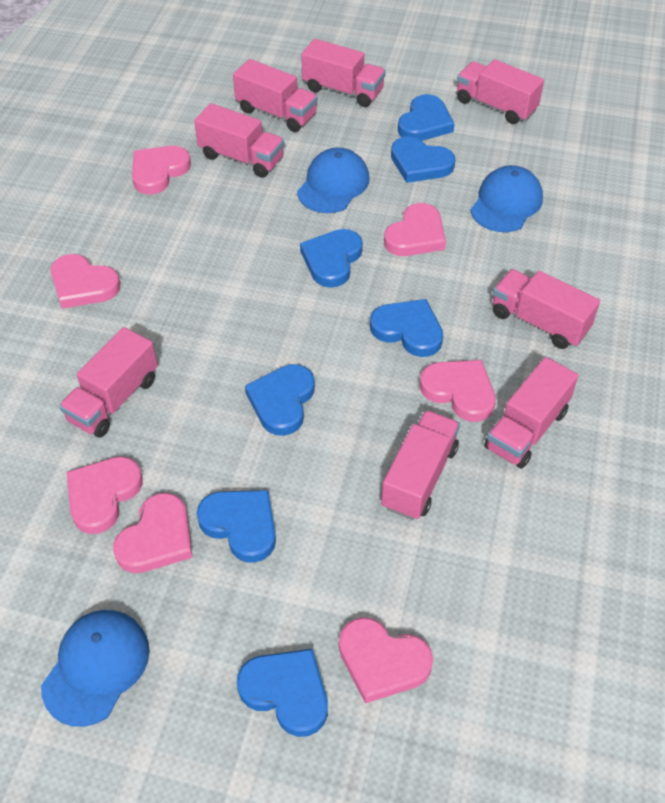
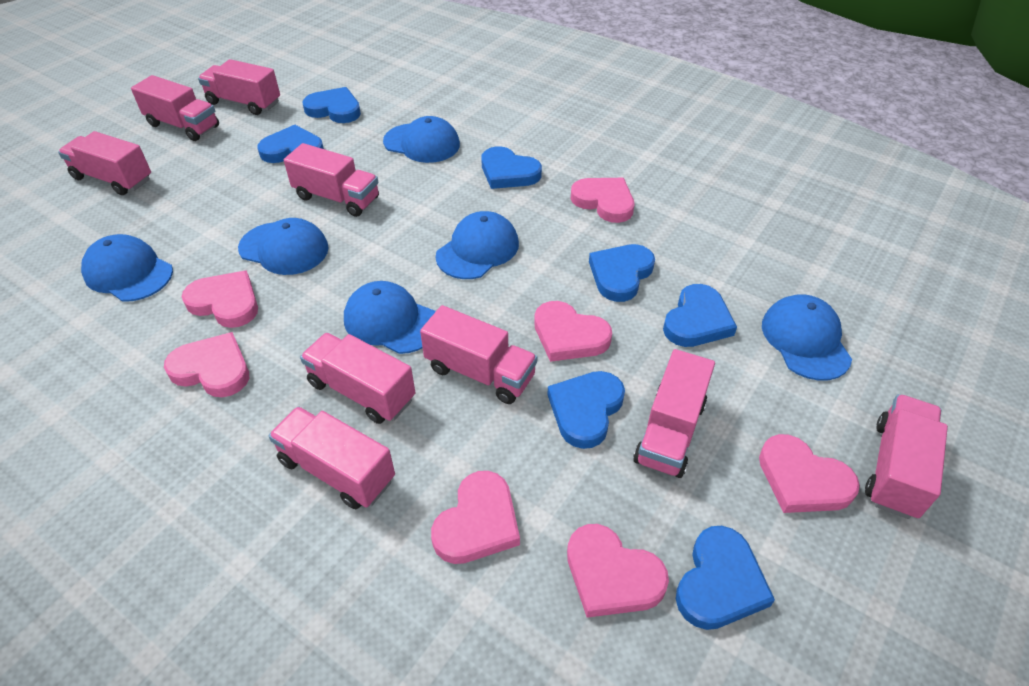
blue cap: [41,610,150,727] [297,148,369,213] [470,165,543,232] = 3 -> [81,234,173,302] [238,218,329,275] [344,281,436,354] [383,116,460,163] [436,211,519,279] [762,294,852,381] = 6
pink truck: [59,327,158,438] [194,103,284,178] [233,59,318,132] [301,39,386,107] [381,410,460,520] [457,59,544,124] [484,357,578,469] [493,269,600,349] = 8 -> [58,131,151,195] [131,75,219,141] [198,59,280,115] [269,406,395,509] [284,143,379,217] [300,333,415,424] [420,305,538,404] [633,349,715,478] [865,394,948,519] = 9

